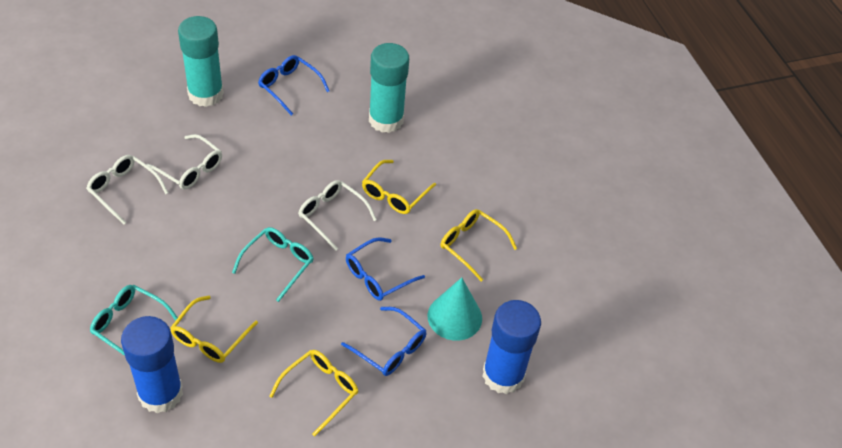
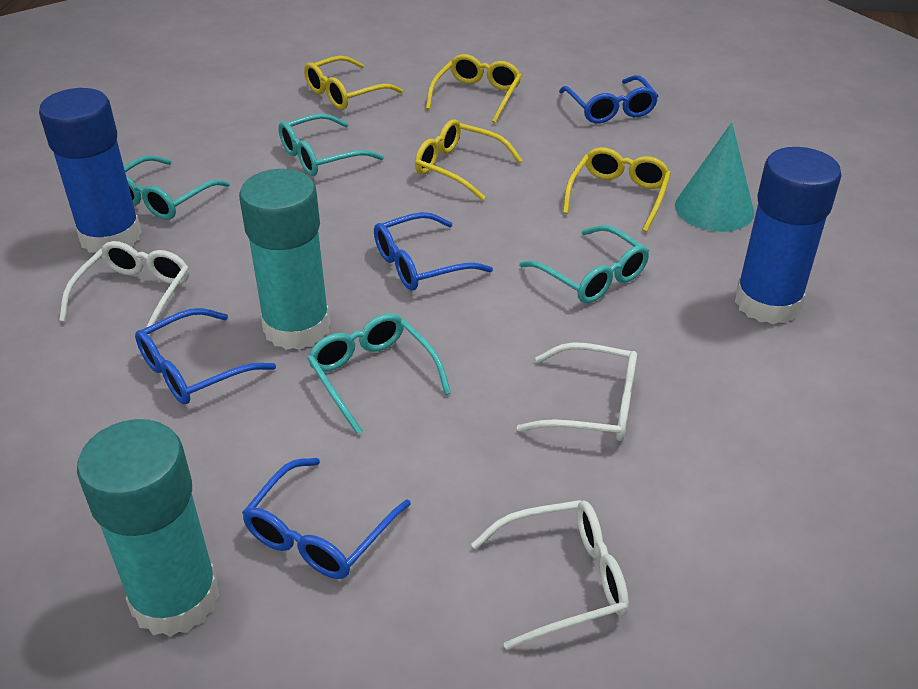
blue glasses: [258,55,329,115] [341,307,427,376] [346,237,425,301] = 3 -> [135,308,276,404] [242,458,411,579] [374,212,493,291] [559,75,658,123] = 4
turquoise glasses: [90,285,178,356] [232,227,314,302] = 2 -> [124,155,230,220] [278,113,384,176] [307,313,451,435] [519,225,649,303] = 4

